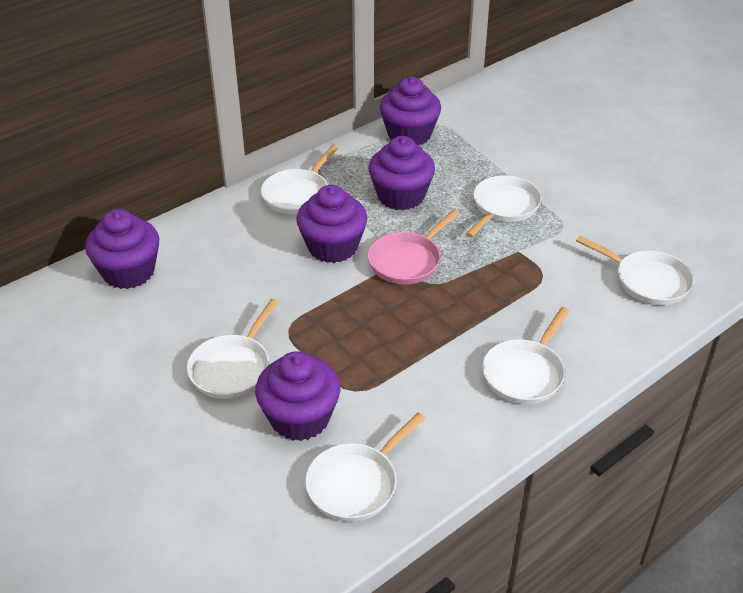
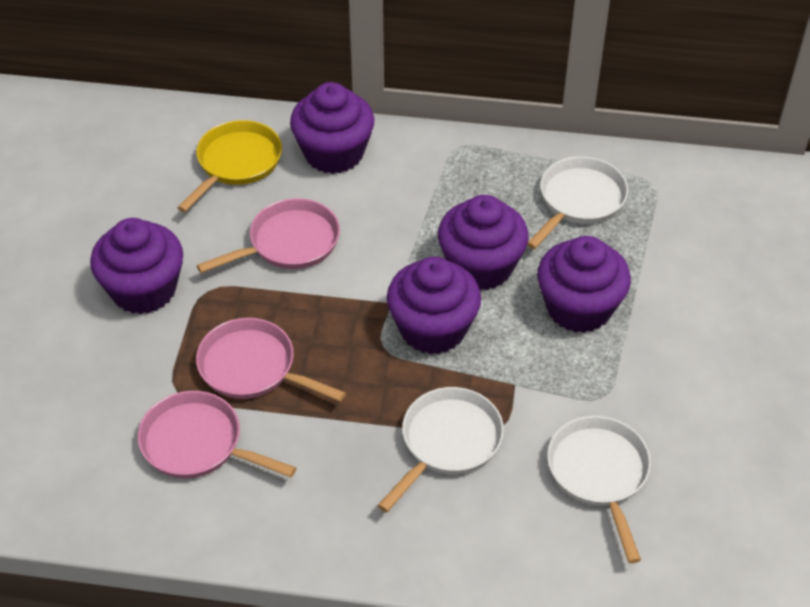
pink pan: [368,209,460,285] = 1 -> [138,391,296,478] [196,198,340,273] [196,318,346,402] = 3
white pan: [187,299,279,399] [261,144,339,215] [305,412,425,522] [466,175,542,238] [482,307,569,404] [576,236,694,305] = 6 -> [377,387,504,512] [527,156,628,249] [547,416,651,563] = 3
yellow pan: none = 0 -> [177,120,282,212] = 1

